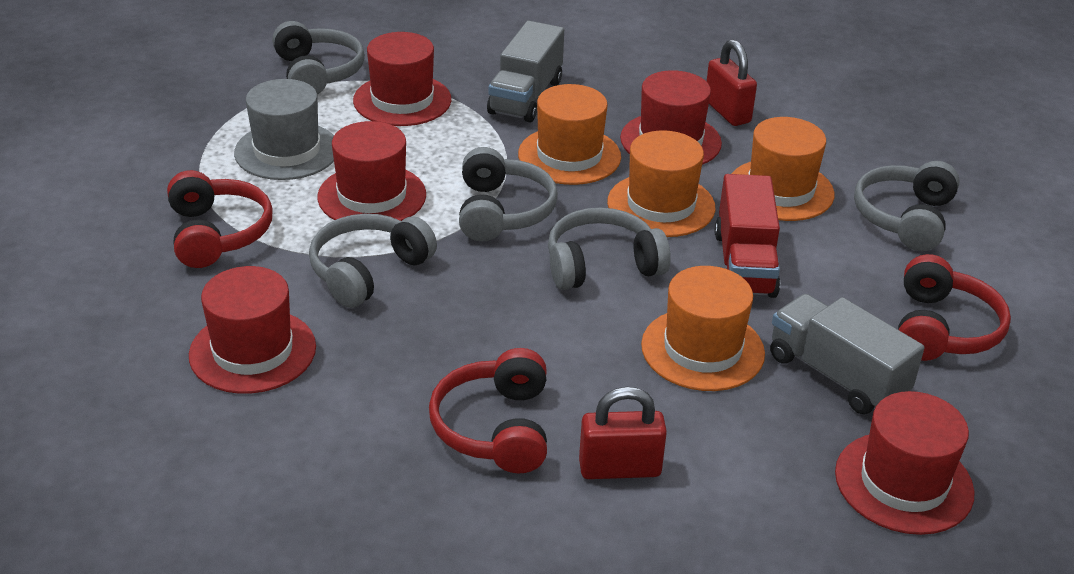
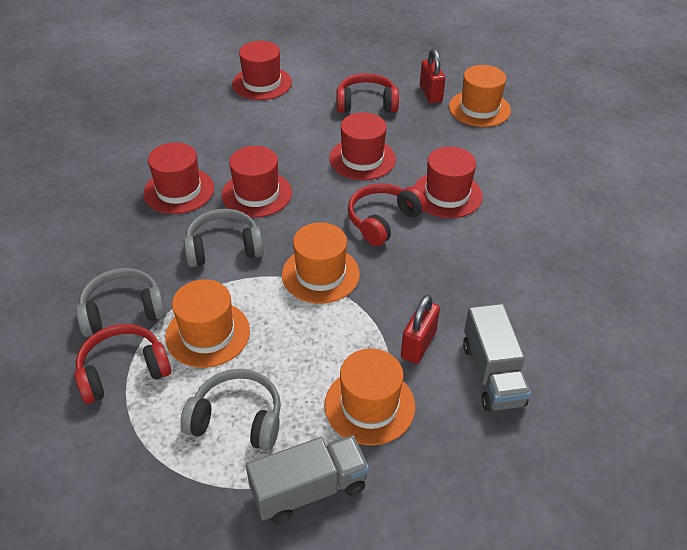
grey hat: [234,79,334,180] = 1 -> none = 0
grey headphones: [272,21,365,94] [309,214,437,308] [459,147,558,242] [548,208,671,290] [854,161,960,251] = 5 -> [76,268,166,337] [180,369,281,451] [184,209,264,267] = 3
red truck: [715,174,780,298] = 1 -> none = 0

